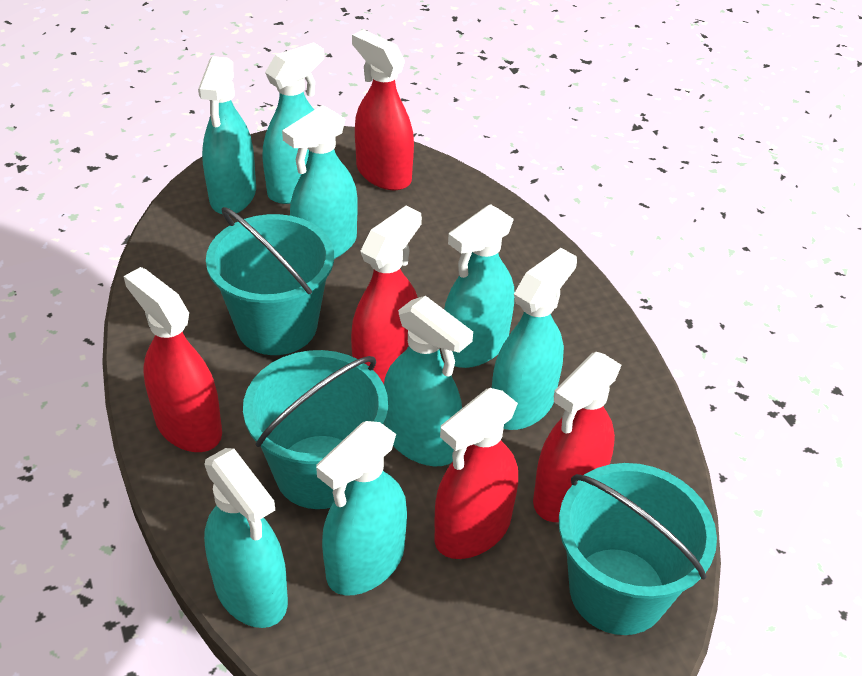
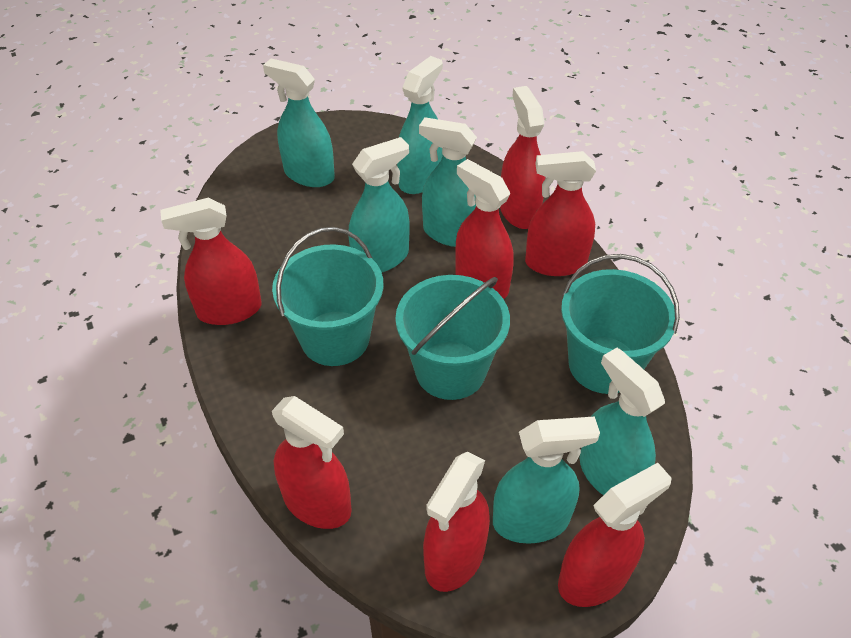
red spray bottle: [124,267,222,452] [351,206,422,384] [352,29,414,190] [434,388,518,559] [533,352,622,522] = 5 -> [160,198,262,325] [272,396,352,529] [423,452,490,592] [455,159,514,299] [500,86,546,229] [525,151,596,276] [558,463,672,607] = 7
turquoise spray bottle: [198,56,256,215] [204,448,288,628] [263,42,324,204] [282,105,358,259] [316,421,407,595] [384,296,473,466] [442,204,514,368] [492,248,577,430] = 8 -> [263,59,335,187] [349,137,410,272] [397,56,443,194] [419,117,477,247] [493,416,600,544] [580,348,665,495] = 6

